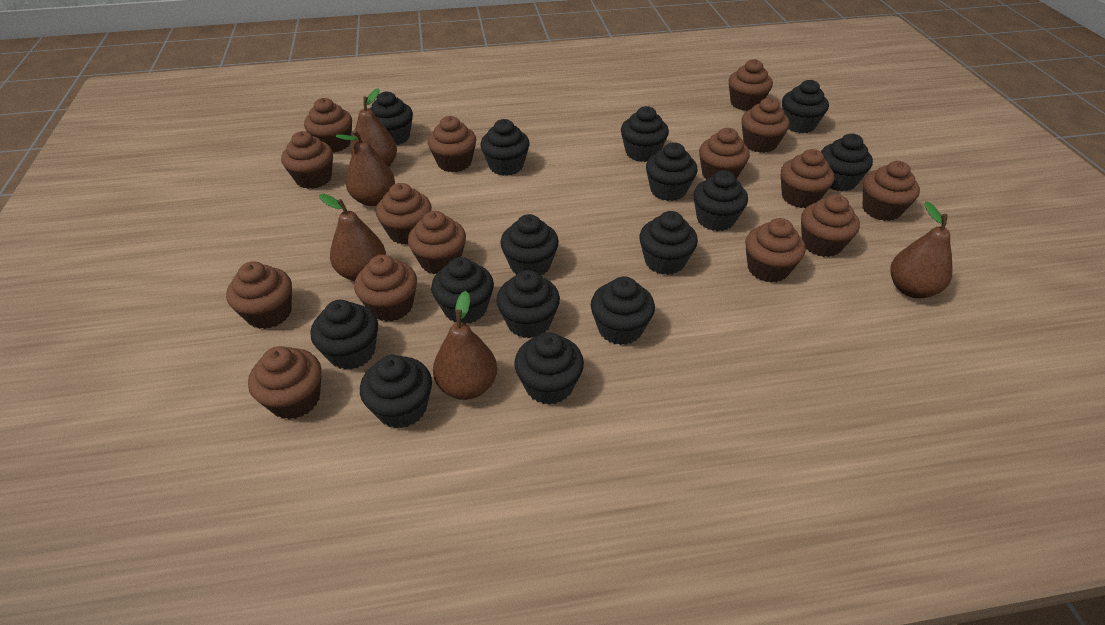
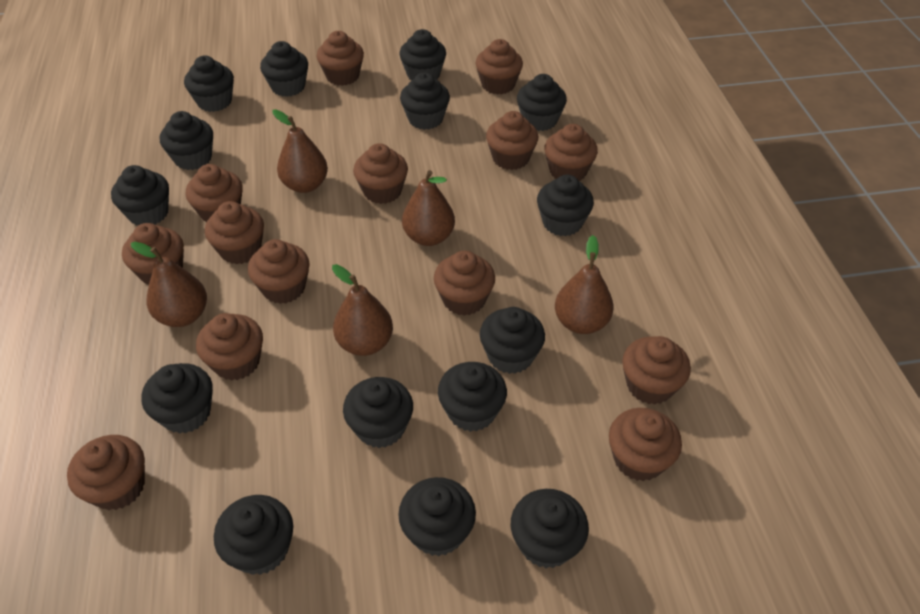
brown cupcake: [226,261,292,329] [248,346,322,419] [281,131,333,189] [304,98,352,153] [354,255,417,322] [376,183,432,245] [408,211,466,274] [427,116,476,172] [699,128,750,179] [729,59,773,111] [742,98,790,153] [745,218,806,283] [781,149,834,208] [801,194,860,257] [863,161,920,221] = 15 -> [67,435,145,510] [122,223,184,285] [186,164,243,223] [196,313,263,381] [205,201,264,264] [248,239,310,304] [317,31,364,86] [353,143,408,204] [434,251,495,316] [475,39,523,95] [486,111,538,170] [544,124,598,181] [609,408,682,481] [622,336,691,405] = 14

